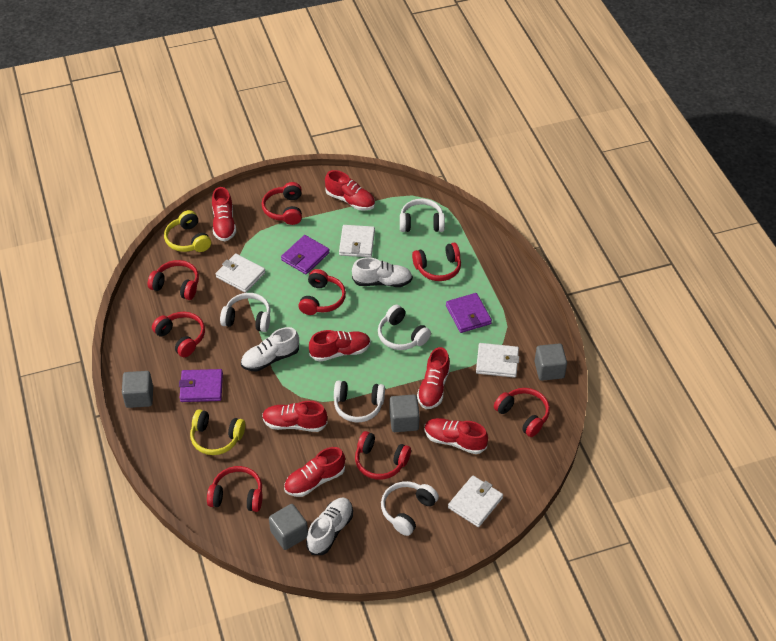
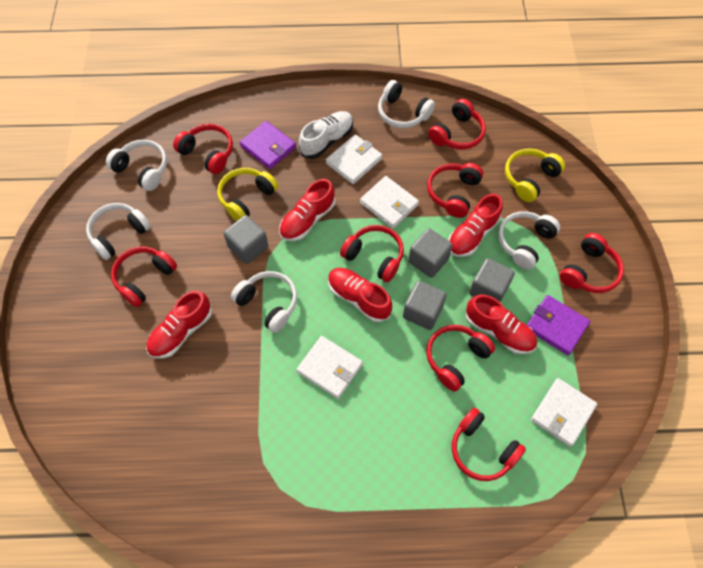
purple wallet: [179,369,223,402] [281,235,330,274] [446,293,492,333] = 3 -> [240,121,296,169] [527,295,590,355] = 2
red shoe: [212,187,236,242] [262,401,328,432] [284,447,345,497] [309,330,371,362] [325,170,375,211] [417,347,450,409] [425,418,488,454] = 7 -> [146,291,212,359] [279,179,336,241] [328,268,392,322] [448,194,503,257] [466,295,537,354] = 5
white shoe: [241,327,299,371] [306,497,353,555] [352,257,413,287] = 3 -> [299,111,353,159] = 1

